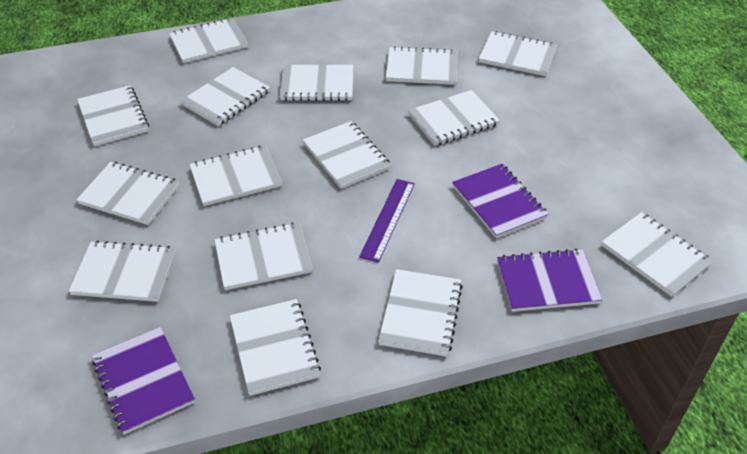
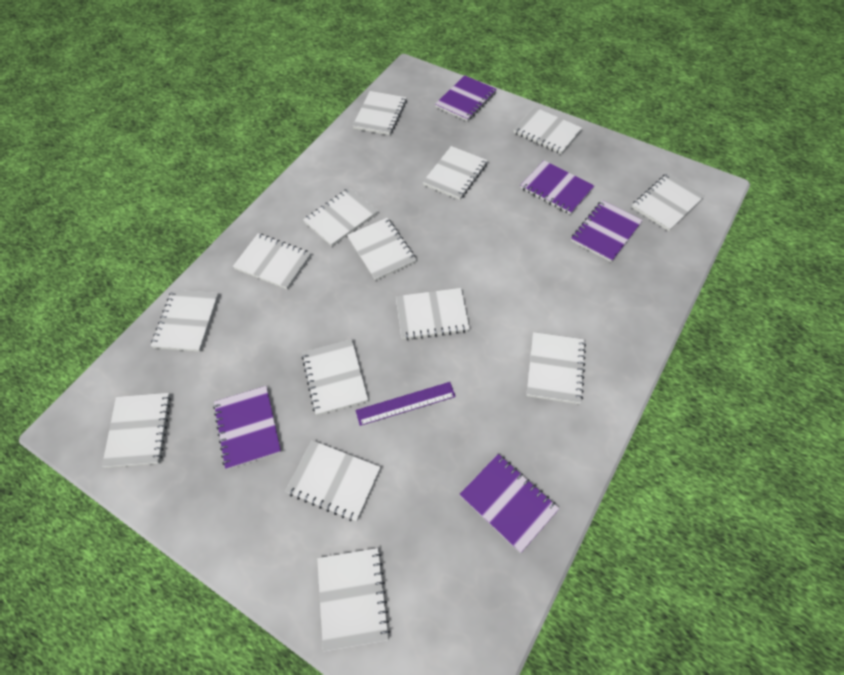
purple notebook: [92,327,195,434] [452,164,548,238] [497,248,602,312] = 3 -> [213,386,281,470] [435,75,497,121] [460,454,559,553] [520,160,594,215] [571,200,643,262] = 5
white notebook: [69,241,176,302] [76,162,180,225] [77,85,149,146] [169,18,248,63] [180,67,270,126] [189,145,282,206] [214,222,313,290] [230,299,321,396] [280,65,353,101] [303,121,391,189] [378,269,463,357] [386,46,457,85] [408,90,500,146] [479,31,557,76] [601,212,713,297] = 15 -> [102,393,171,468] [151,290,219,352] [233,233,311,290] [285,440,381,522] [302,339,368,415] [303,188,378,246] [317,548,390,652] [347,218,417,281] [352,91,407,135] [396,288,470,340] [423,146,488,200] [513,107,582,154] [527,332,586,404] [632,173,705,231] = 14

